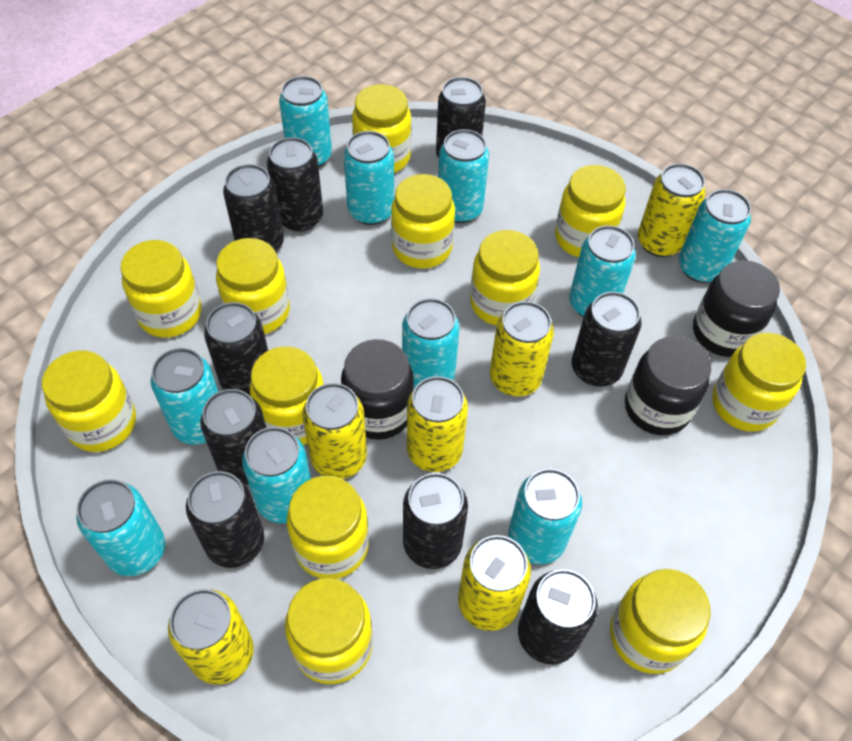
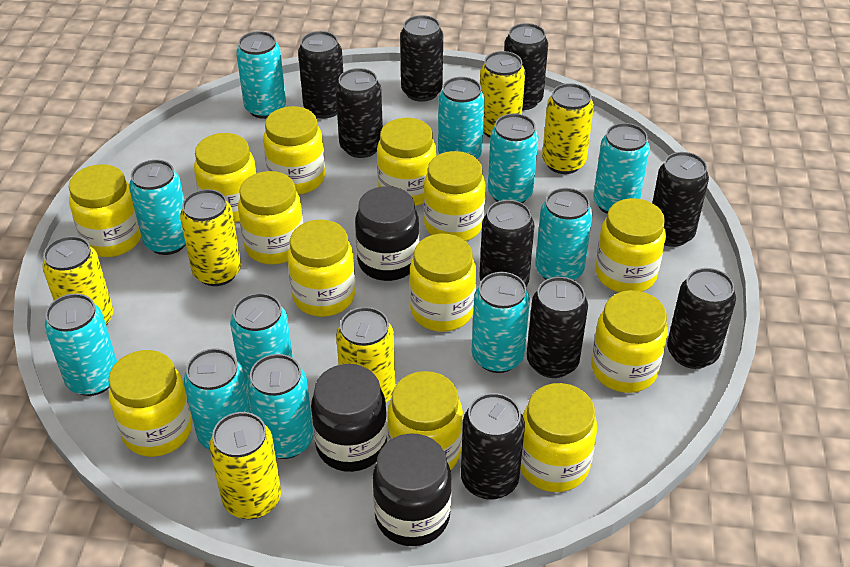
turquoise can: [76,479,165,576] [151,348,218,445] [242,427,311,523] [279,76,332,167] [344,131,394,225] [402,298,459,389] [438,129,489,223] [508,469,582,564] [569,225,636,317] [679,189,751,283] = 10 -> [44,294,117,396] [129,160,186,255] [184,348,251,450] [230,293,293,387] [236,31,286,119] [247,354,313,459] [438,77,485,159] [472,272,530,373] [488,113,539,203] [535,188,592,280] [593,123,650,214] = 11
yellow jar: [42,350,136,452] [121,240,202,338] [216,238,290,334] [249,346,324,445] [285,578,373,684] [287,476,369,579] [352,84,411,173] [391,174,455,269] [470,230,540,326] [555,165,626,257] [610,569,711,674] [713,333,806,432] = 12 -> [69,164,141,257] [108,350,192,457] [194,133,257,223] [238,171,303,265] [263,106,325,195] [287,220,356,317] [377,118,436,206] [387,371,463,470] [409,234,476,332] [423,151,485,241] [520,383,597,492] [591,290,668,393] [595,198,666,292] = 13

